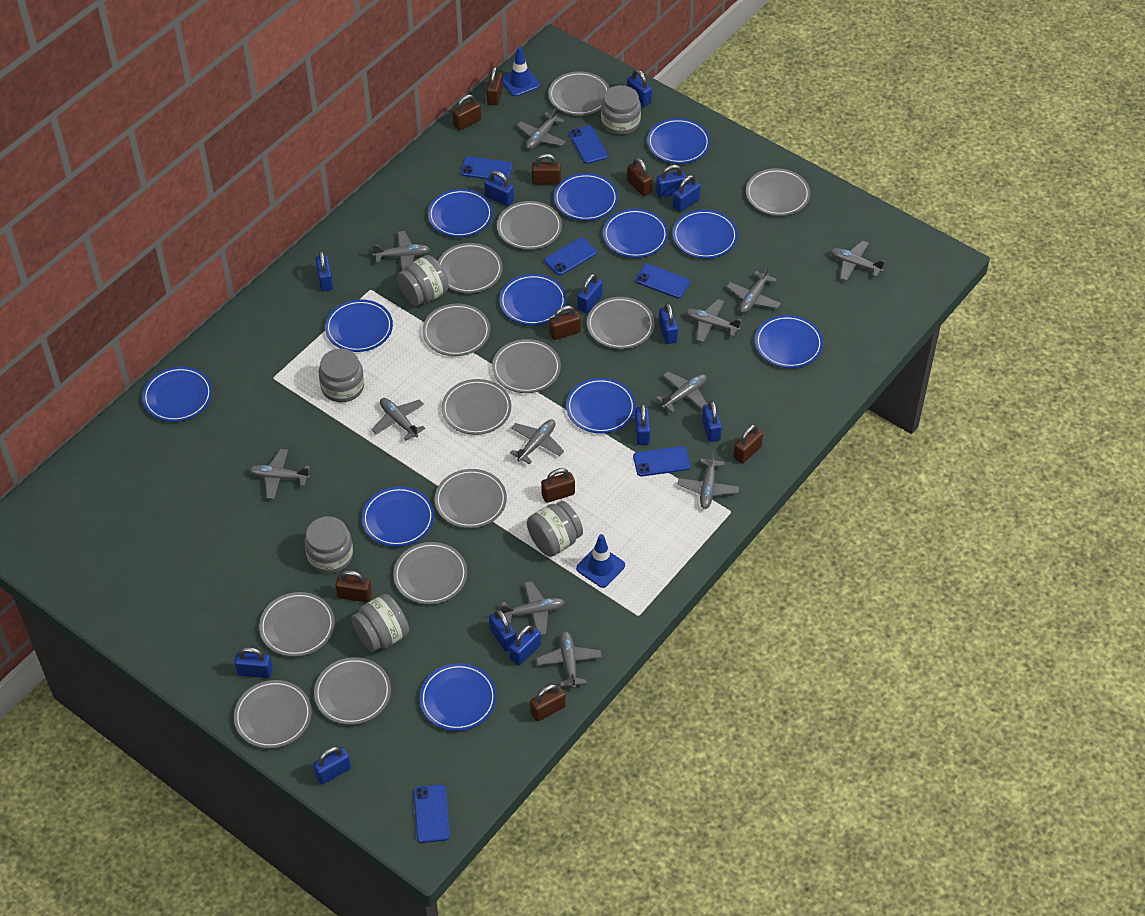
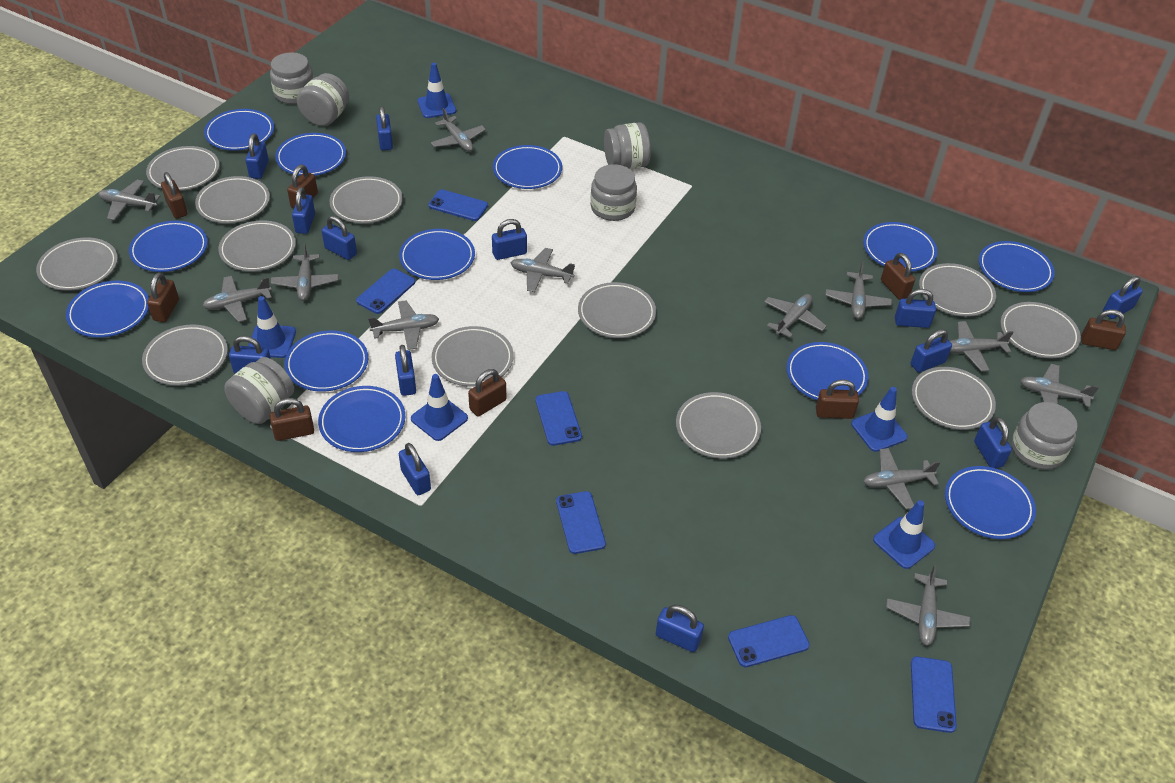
blue traffic cone: [503,47,540,97] [576,534,625,588] = 2 -> [248,296,296,358] [411,374,468,441] [418,63,456,118] [851,387,908,452] [873,500,935,569] = 5
brown padlock: [336,570,372,602] [453,94,481,130] [487,67,503,105] [530,684,566,721] [532,154,561,185] [541,468,575,503] [549,305,581,340] [627,158,652,196] [733,424,763,464] = 9 -> [147,273,179,322] [161,172,188,218] [270,398,314,441] [287,165,318,208] [468,369,507,416] [816,379,859,419] [881,253,915,300] [1081,309,1126,350] = 8
grey plate: [234,680,312,749] [259,592,335,657] [314,657,391,725] [393,542,467,604] [422,304,490,356] [435,469,507,528] [438,243,503,293] [442,379,511,435] [492,339,561,393] [497,201,562,250] [548,71,609,115] [587,297,654,349] [746,168,810,216] = 13 -> [36,238,118,291] [142,324,228,386] [146,146,219,191] [195,176,270,224] [218,220,296,272] [329,176,403,224] [432,326,514,387] [578,282,656,338] [676,392,761,459] [912,367,996,430] [919,263,996,317] [1000,302,1081,358] = 12

